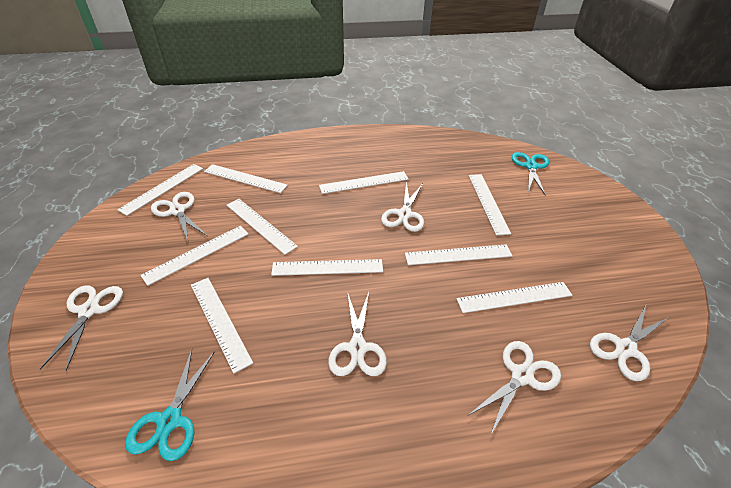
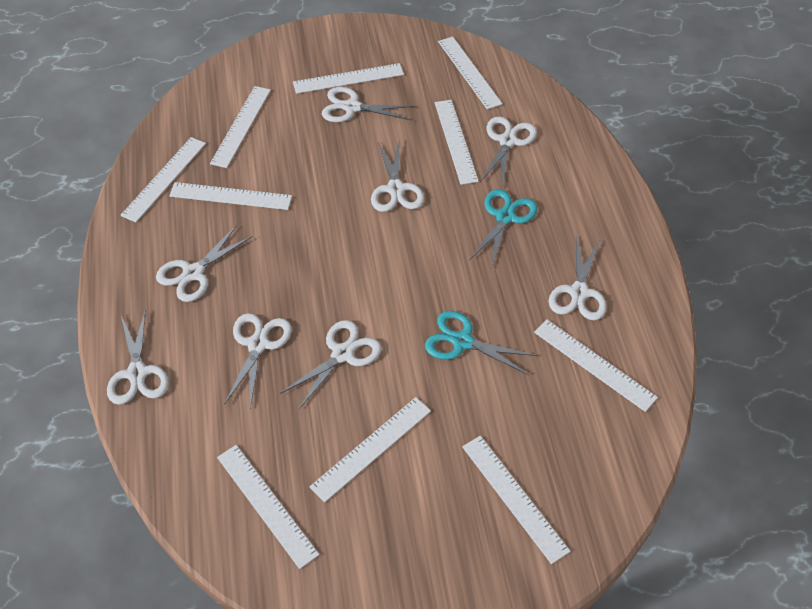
white scissors: [40,285,123,371] [151,192,207,241] [328,292,387,376] [381,182,424,232] [469,341,561,436] [590,305,669,381] = 6 -> [107,309,169,405] [156,225,253,302] [224,313,292,408] [280,320,381,409] [322,87,415,122] [371,143,424,212] [480,116,537,185] [548,236,607,320] = 8

